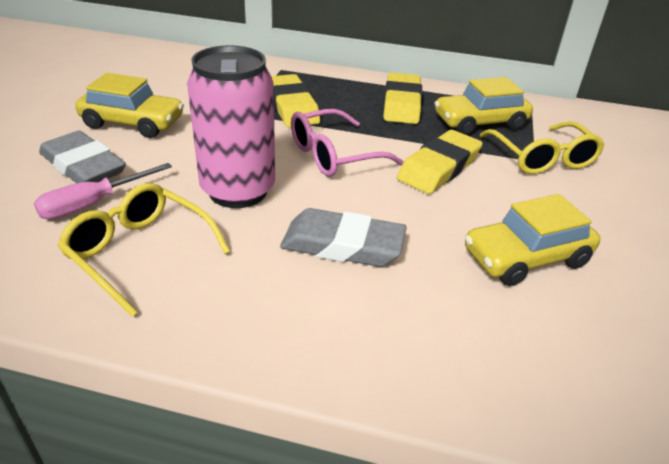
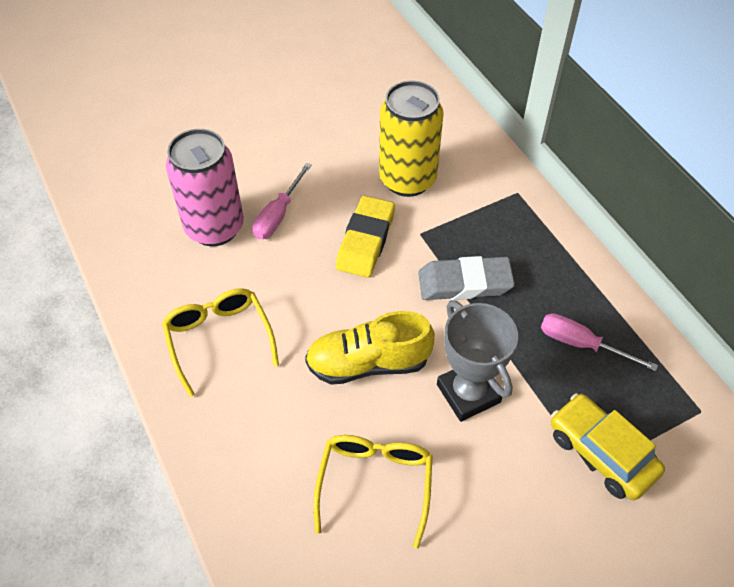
grey eraser: [39,131,126,183] [280,208,407,267] = 2 -> [418,256,515,300] = 1
grey trophy: none = 0 -> [437,300,518,422] = 1
pink glasses: [291,109,404,177] = 1 -> none = 0
pink screwdriver: [34,163,172,219] = 1 -> [252,163,312,239] [541,313,658,371] = 2
yellow can: none = 0 -> [379,80,444,197] = 1
yellow car: [75,73,184,138] [434,77,533,135] [465,194,600,286] = 3 -> [551,393,665,500] = 1
yellow eraser: [271,74,320,128] [383,72,422,124] [397,130,483,194] = 3 -> [336,196,395,278] = 1
yellow shoe: none = 0 -> [305,311,435,385] = 1

